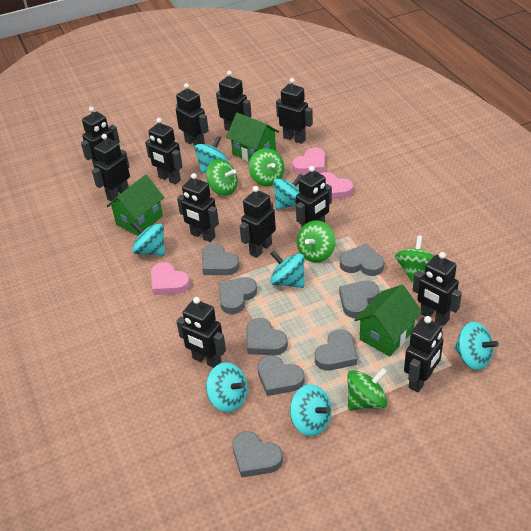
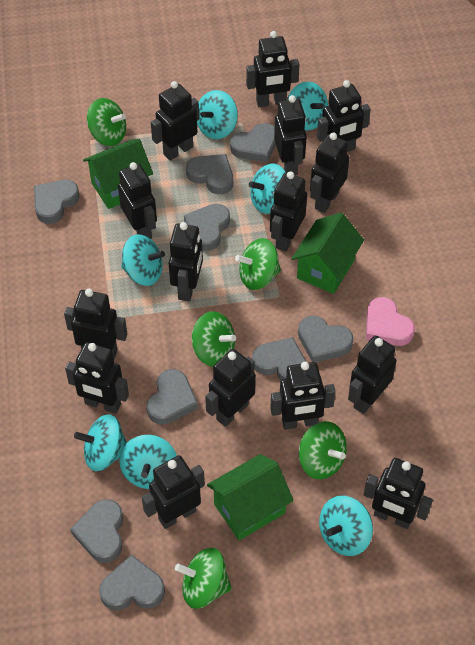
black robot: [81,107,120,168] [92,134,130,201] [145,118,183,184] [176,83,209,146] [176,297,226,368] [177,173,219,242] [216,71,252,131] [240,186,276,258] [276,78,313,144] [296,166,332,228] [404,316,443,392] [413,252,462,326] = 12 -> [64,289,127,359] [65,342,129,414] [118,162,157,239] [142,455,205,529] [151,81,199,161] [169,222,203,301] [205,349,256,427] [246,31,299,107] [270,171,307,252] [270,362,336,430] [274,95,307,175] [310,132,350,213] [317,80,371,152] [348,336,397,414] [364,458,433,529] = 15
grey heart: [202,243,240,275] [218,277,257,314] [232,431,283,478] [246,318,288,355] [257,355,305,396] [315,330,357,371] [339,281,379,318] [340,244,384,276] = 8 -> [34,180,79,224] [70,499,123,563] [99,555,165,610] [147,369,198,425] [184,204,230,251] [186,154,233,194] [230,123,276,163] [252,337,307,380] [298,316,354,362] = 9
pink heart: [151,262,190,295] [292,147,325,175] [320,172,353,199] = 3 -> [366,297,415,346] = 1

